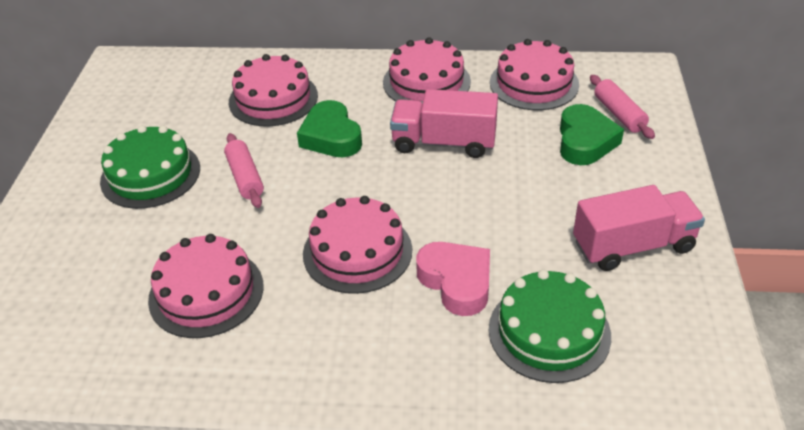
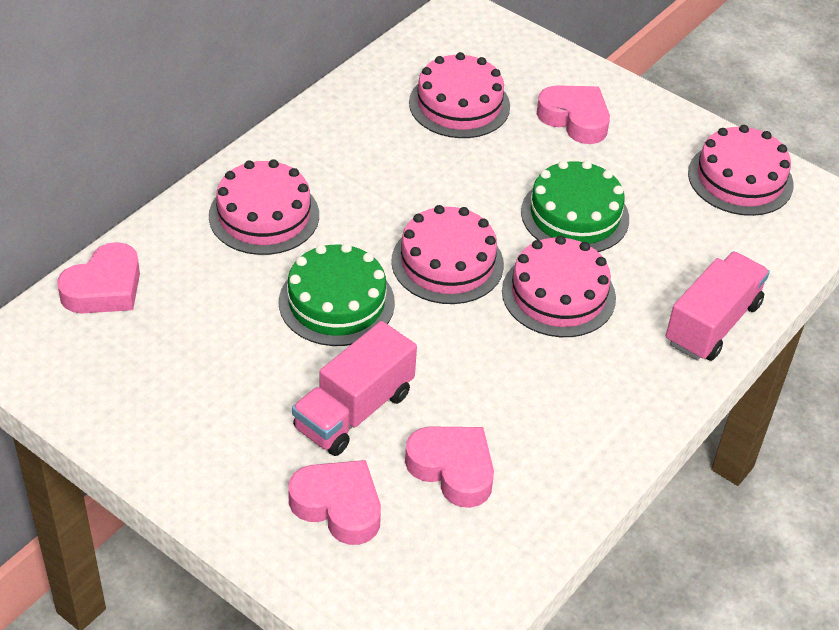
green heart: [297,100,362,157] [560,104,624,165] = 2 -> none = 0
pink heart: [416,242,490,316] = 1 -> [57,242,140,313] [288,460,381,545] [405,427,494,508] [537,85,610,144] = 4
pink rolling pin: [224,133,264,208] [590,75,655,139] = 2 -> none = 0

